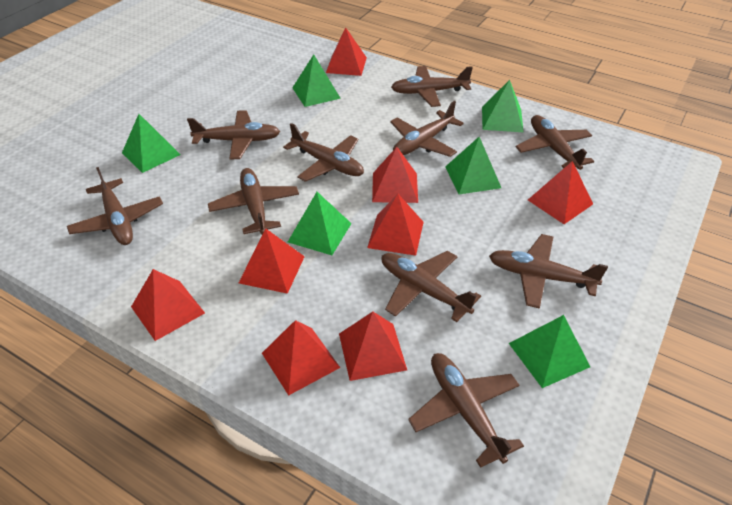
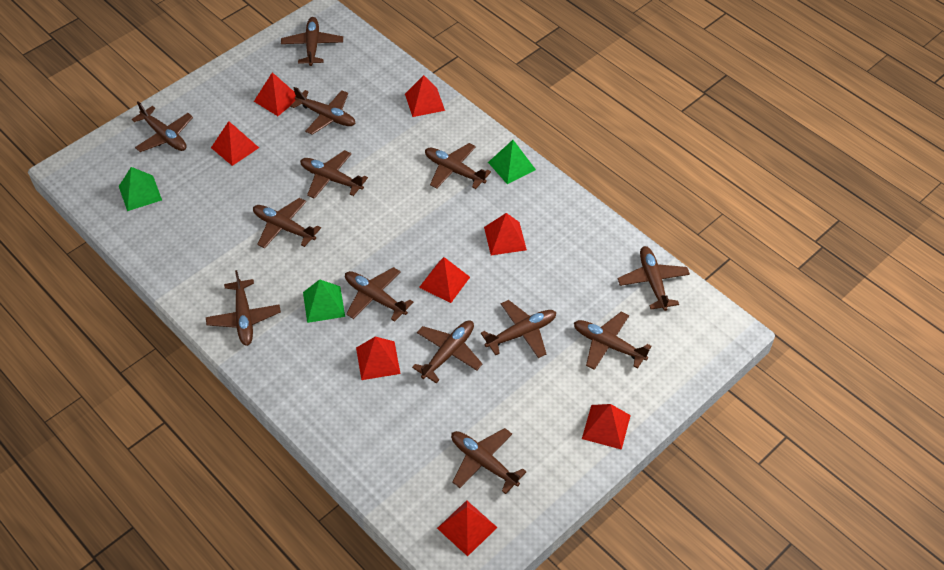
brown plane: [67,167,163,245] [187,110,280,159] [208,168,299,235] [283,123,364,182] [381,251,481,322] [390,101,464,157] [391,66,473,107] [408,353,524,468] [489,234,608,309] [516,115,594,170] = 10 -> [132,101,193,152] [206,270,281,346] [253,198,321,248] [281,17,343,66] [290,87,355,135] [300,150,368,199] [345,267,414,322] [412,320,482,383] [425,143,491,189] [451,428,527,494] [481,300,556,358] [574,312,651,370] [618,246,690,311] = 13
green pyramid: [122,114,181,173] [288,192,352,255] [292,54,341,107] [445,137,501,194] [482,80,523,132] [509,315,590,388] = 6 -> [119,167,162,211] [303,279,345,323] [488,140,536,184] = 3

